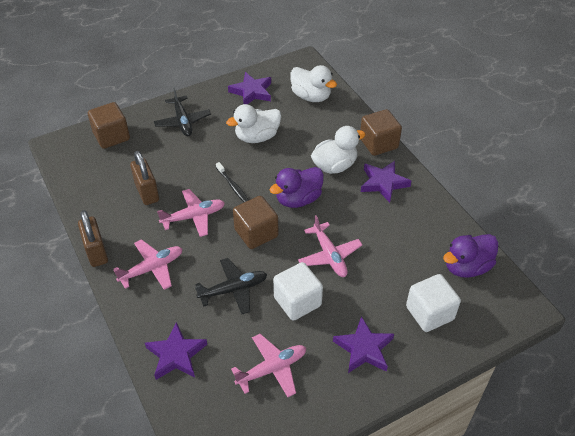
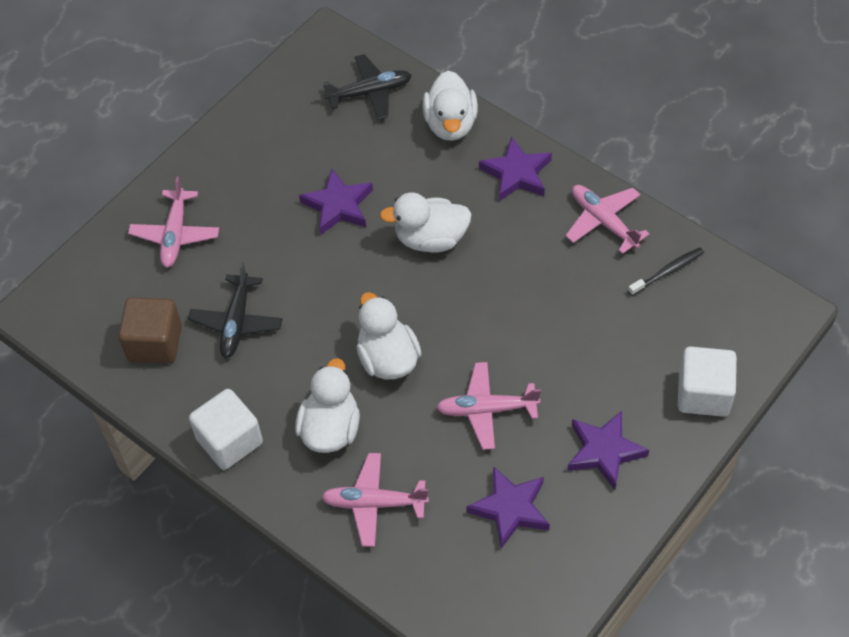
brown cube: [88,102,130,149] [233,196,279,249] [360,109,402,156] = 3 -> [118,297,182,364] = 1
brown padlock: [78,210,108,267] [130,151,159,205] = 2 -> none = 0
purple duck: [270,167,324,208] [443,234,499,278] = 2 -> none = 0
white duck: [226,104,281,143] [290,65,337,102] [311,126,366,174] = 3 -> [295,358,360,453] [357,292,422,380] [380,192,472,253] [422,71,478,141] = 4

